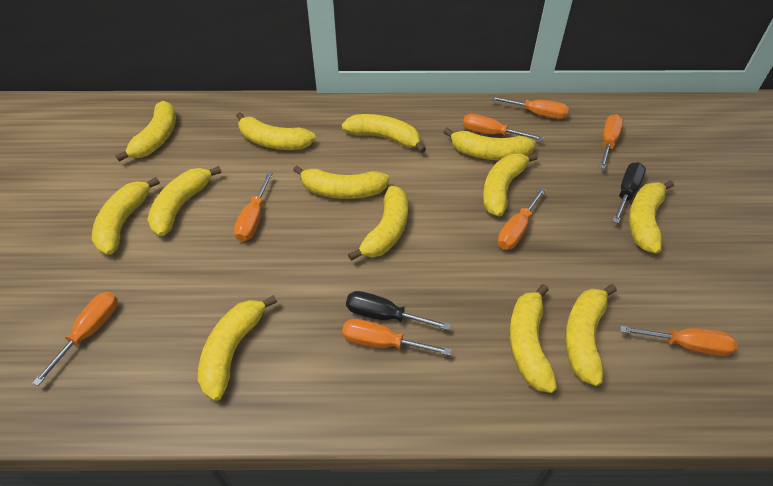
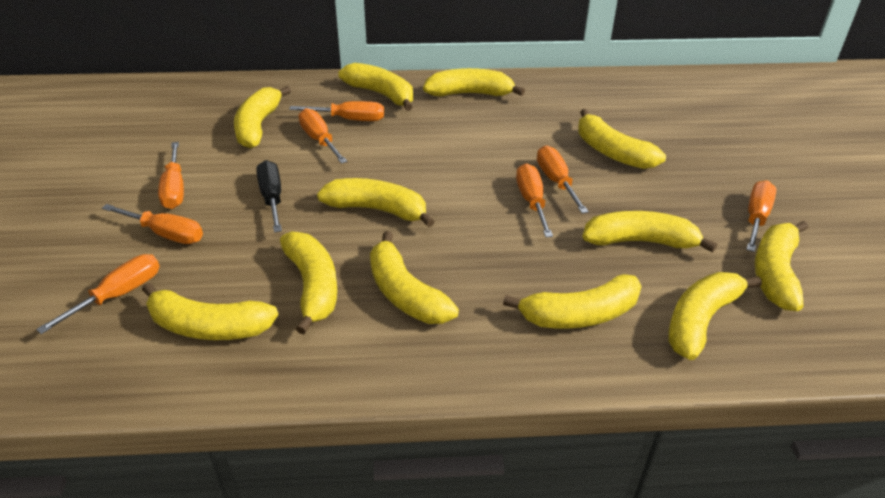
black screwdriver: [346,291,450,330] [613,162,646,223] = 2 -> [256,160,282,232] = 1
yellow banana: [92,177,160,255] [115,101,176,162] [147,166,222,236] [198,295,277,401] [236,112,316,150] [293,165,390,199] [342,114,426,153] [348,186,408,261] [444,128,536,160] [483,153,538,217] [509,284,557,393] [565,284,617,386] [629,180,674,254] = 13 -> [142,283,279,340] [234,86,291,148] [280,231,337,335] [317,178,435,228] [338,63,413,111] [370,231,459,324] [423,68,525,97] [503,274,642,329] [578,109,666,169] [583,211,717,253] [668,272,762,360] [755,221,808,311] = 12

